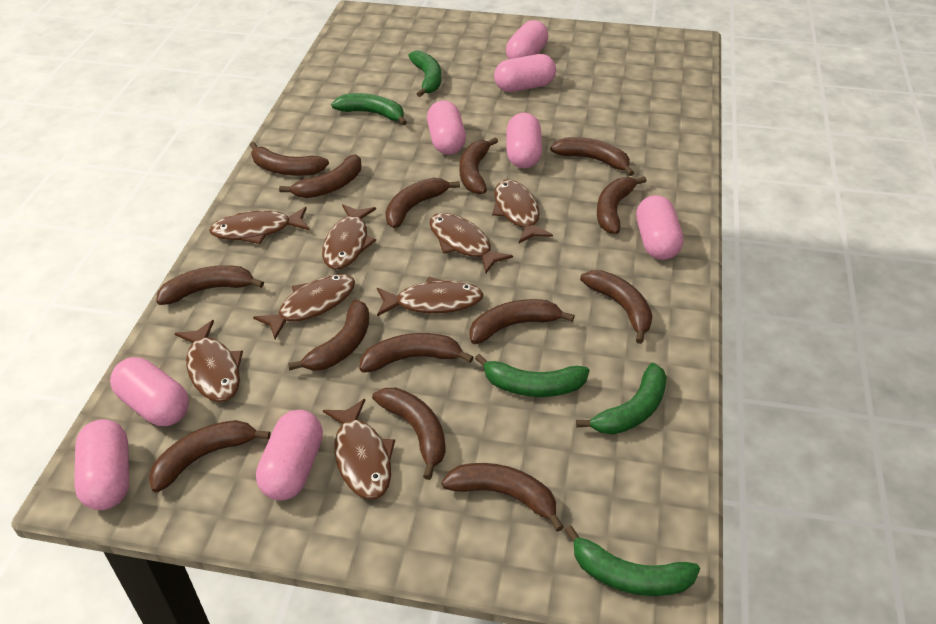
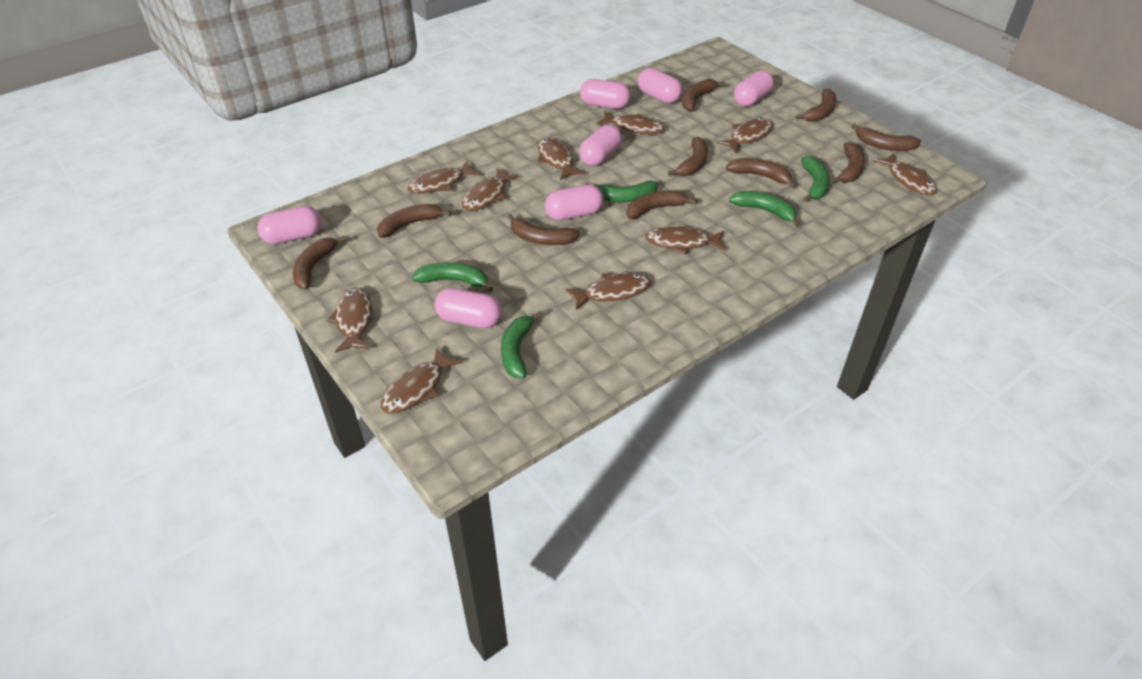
brown banana: [149,420,270,493] [156,265,264,305] [250,142,329,176] [279,154,361,198] [288,300,369,371] [359,333,474,373] [372,388,446,480] [385,178,460,229] [442,463,564,532] [460,137,498,194] [469,299,575,344] [550,137,634,176] [580,270,652,344] [597,176,647,234] = 14 -> [293,236,346,289] [377,204,452,238] [507,214,580,245] [626,190,697,219] [668,137,708,176] [682,79,725,111] [726,158,797,189] [796,89,836,122] [831,142,865,183] [851,124,921,151] = 10
brown fish: [174,320,243,402] [209,207,310,244] [253,274,355,340] [322,204,376,270] [323,399,395,499] [377,277,484,317] [429,213,513,274] [492,180,553,243] = 8 -> [327,288,372,353] [381,348,462,414] [407,161,480,194] [462,168,519,211] [538,137,584,180] [566,273,651,310] [596,111,665,134] [645,226,726,255] [717,118,773,153] [873,153,937,195] = 10
pink capsule: [74,419,129,510] [110,357,189,426] [256,410,323,501] [427,100,466,155] [494,54,556,92] [506,20,548,59] [507,113,542,168] [636,195,683,260] = 8 -> [257,206,322,244] [434,288,502,328] [545,184,604,221] [579,125,622,166] [580,79,631,109] [638,68,683,103] [734,70,774,107] = 7

